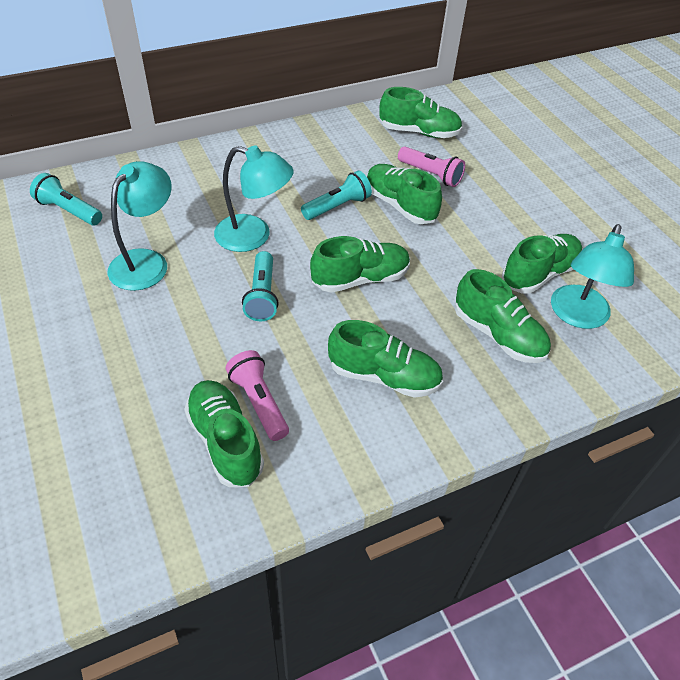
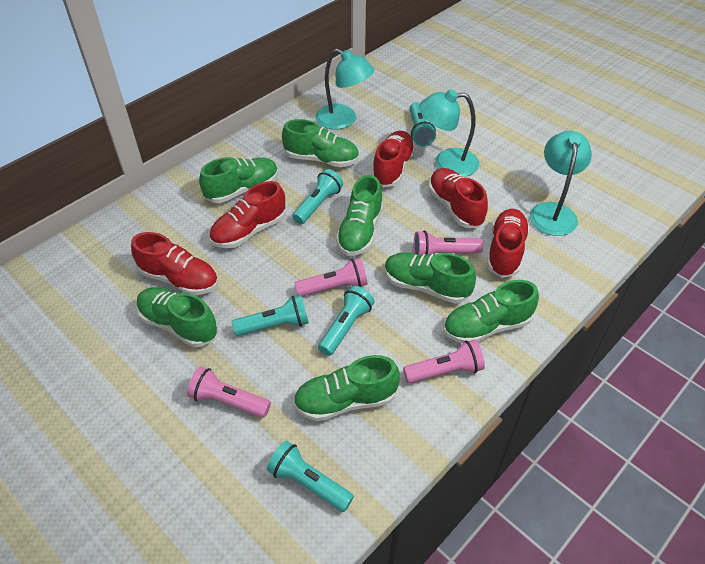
pink flashlight: [225,350,289,441] [398,147,465,187] = 2 -> [187,367,271,418] [295,258,368,296] [403,339,485,383] [413,230,484,255] = 4
red shoe: none = 0 -> [131,232,218,295] [209,181,286,248] [372,131,415,187] [428,168,488,228] [487,209,530,278] = 5
turquoise flashlight: [30,173,102,225] [242,251,279,321] [301,171,372,220] = 3 -> [232,295,309,336] [267,440,354,512] [292,169,343,224] [318,286,374,356] [409,102,436,146] = 5

